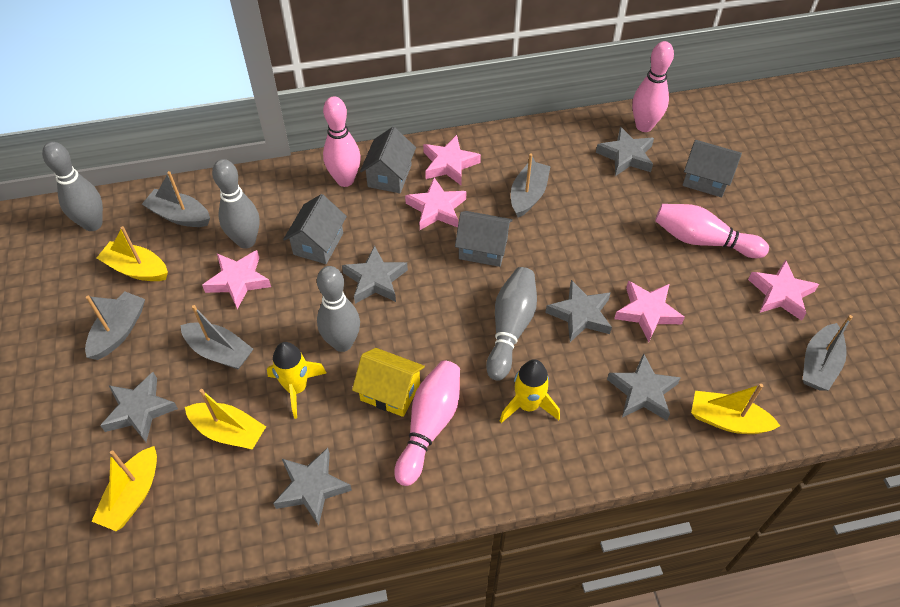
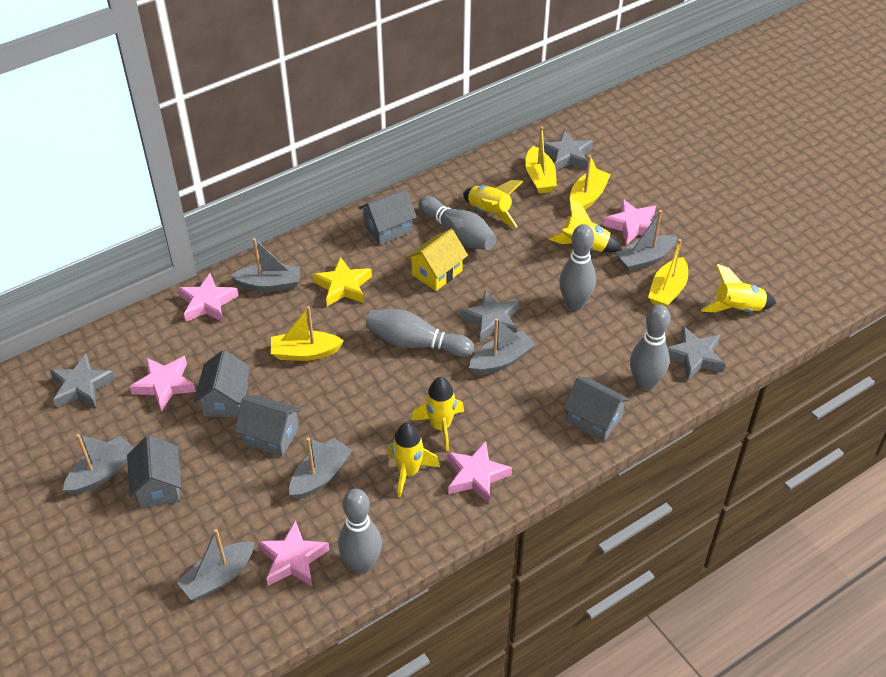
grey boat: [85,292,145,360] [142,171,210,227] [180,305,253,369] [511,153,551,218] [803,315,853,391] = 5 -> [63,434,134,495] [177,529,255,600] [231,238,300,292] [289,438,352,499] [469,318,535,375] [616,210,677,272] = 6
grey bowling pin: [42,142,103,231] [212,159,260,249] [317,266,360,352] [486,267,537,381] = 4 -> [338,488,382,574] [366,309,474,357] [418,196,497,250] [559,224,596,310] [630,304,670,391] = 5
grey house: [283,194,347,264] [360,127,416,193] [455,211,513,267] [682,140,742,197] = 4 -> [127,435,182,509] [194,350,251,418] [235,395,301,456] [359,189,417,245] [563,377,630,442] = 5
grey star: [100,372,178,442] [273,448,352,526] [342,245,408,304] [546,280,612,342] [596,126,654,176] [607,353,681,420] = 6 -> [50,354,115,408] [460,290,519,342] [544,130,593,170] [667,326,726,380] = 4
pink bowling pin: [323,96,361,187] [394,360,460,486] [632,41,674,132] [655,204,769,258] = 4 -> none = 0
yellow rocket: [267,342,326,419] [500,359,560,423] = 2 -> [387,422,440,498] [411,377,464,452] [463,180,523,227] [548,198,622,253] [701,264,776,312] = 5
yellow star: none = 0 -> [313,257,372,306] = 1

